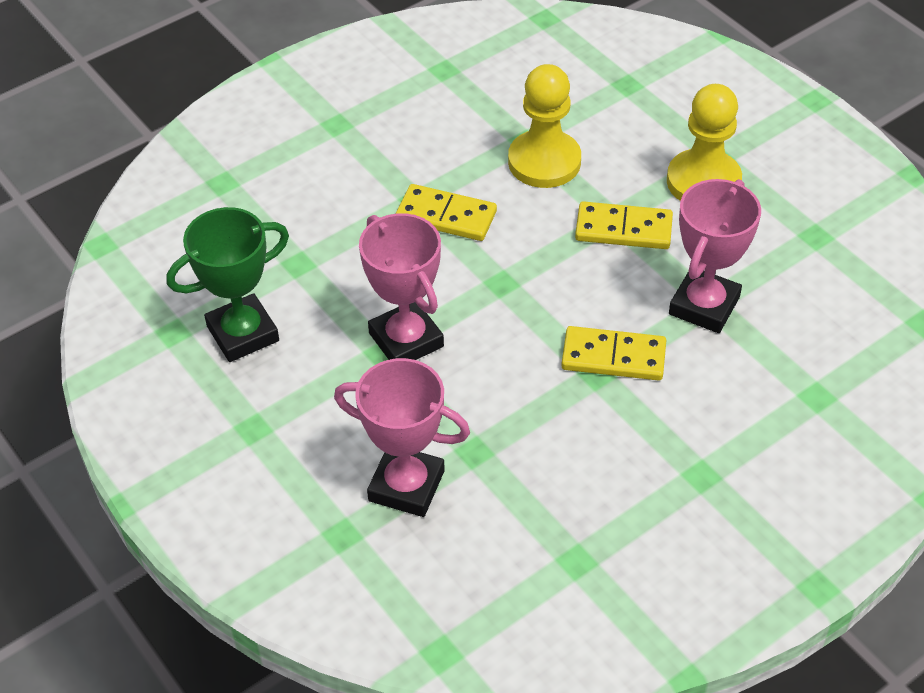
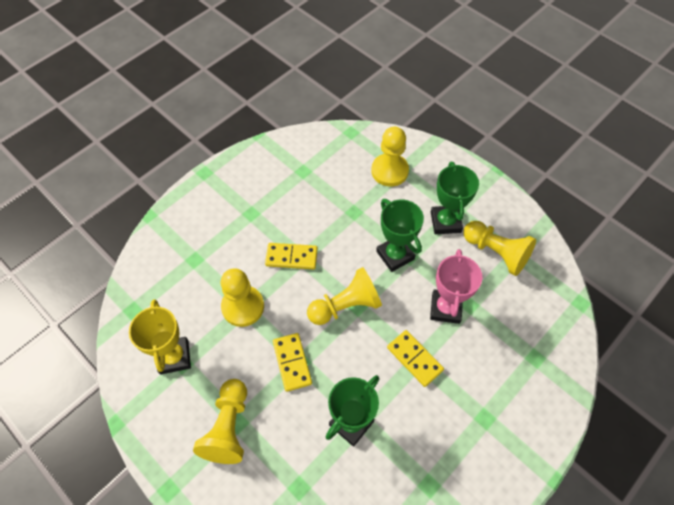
green trophy: [167,207,289,362] = 1 -> [326,375,379,446] [376,199,424,272] [431,162,479,234] = 3
pink trophy: [334,358,470,517] [359,213,444,360] [669,179,761,333] = 3 -> [430,249,482,324] = 1
yellow pawn: [508,64,581,188] [667,84,742,201] = 2 -> [193,379,247,464] [221,268,264,327] [307,267,382,325] [371,127,409,187] [464,221,536,276] = 5
yellow trophy: none = 0 -> [129,299,191,375] = 1

